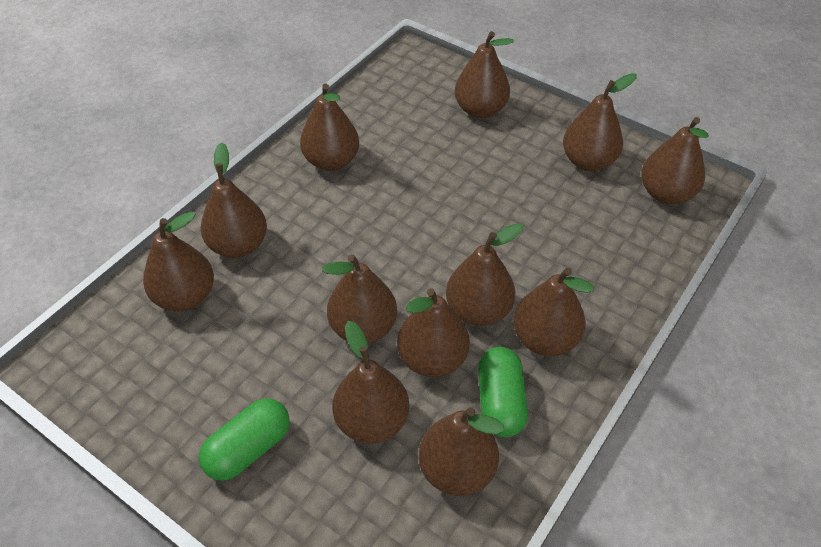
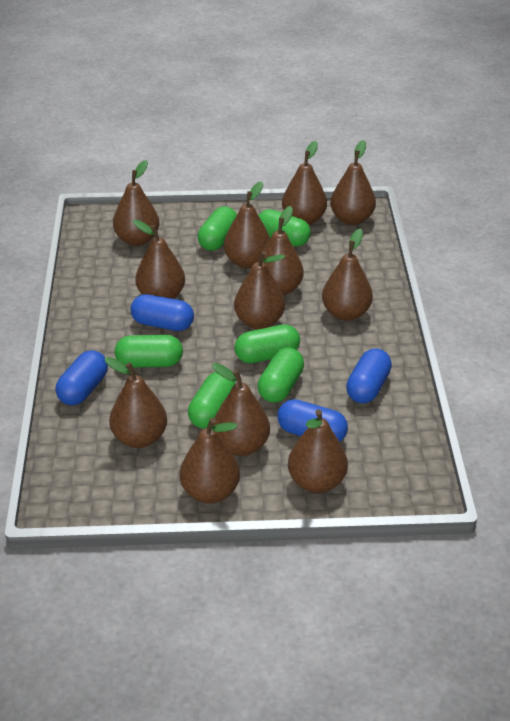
blue capsule: none = 0 -> [55,350,108,405] [130,294,194,331] [277,399,348,442] [346,348,392,404] = 4
green capsule: [199,398,290,481] [478,347,528,437] = 2 -> [114,335,183,368] [188,372,236,429] [198,206,237,251] [234,324,300,363] [258,209,311,247] [258,348,304,403] = 6

